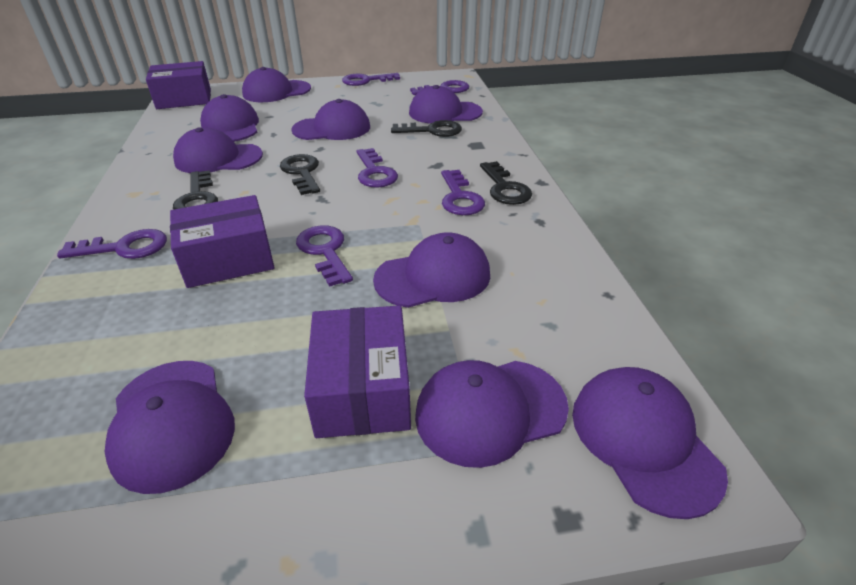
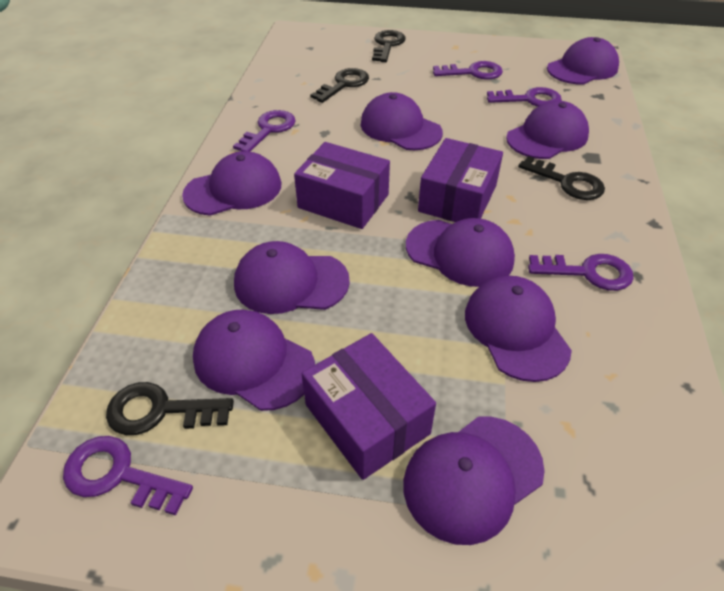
purple key: [57,229,167,259] [296,225,353,287] [342,73,400,86] [357,148,398,188] [410,80,469,95] [441,170,485,215] = 6 -> [63,436,193,516] [233,110,296,152] [433,61,503,80] [487,87,562,107] [528,254,634,291] = 5

